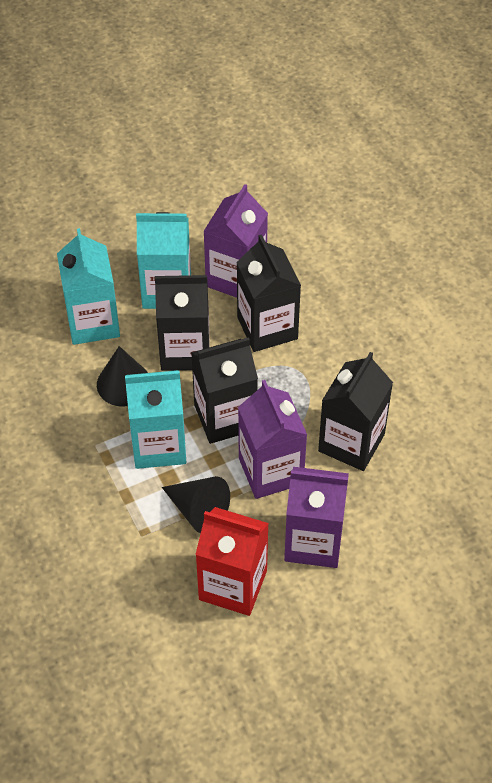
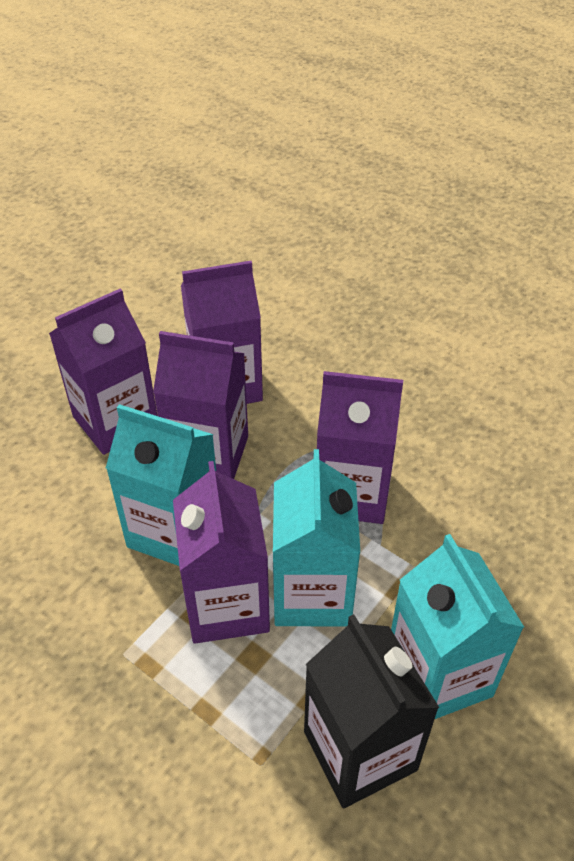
black carton: [155,275,209,371] [191,337,258,444] [236,234,301,352] [318,352,393,471] = 4 -> [304,614,439,808] = 1
black cone: [97,346,148,406] [162,476,230,533] = 2 -> none = 0
purple carton: [203,184,268,298] [238,380,307,499] [284,467,349,568] = 3 -> [49,288,157,455] [153,331,248,479] [173,461,270,644] [181,261,263,404] [317,371,403,524] = 5
red carton: [195,507,269,616] = 1 -> none = 0

